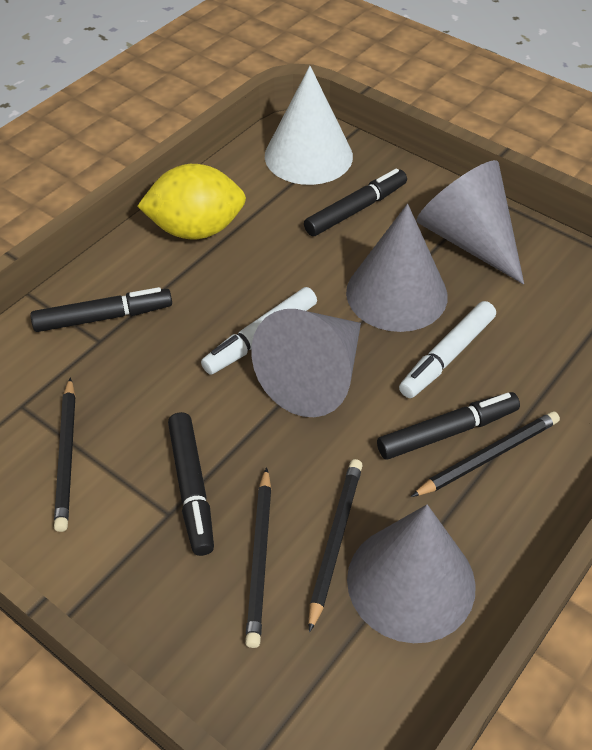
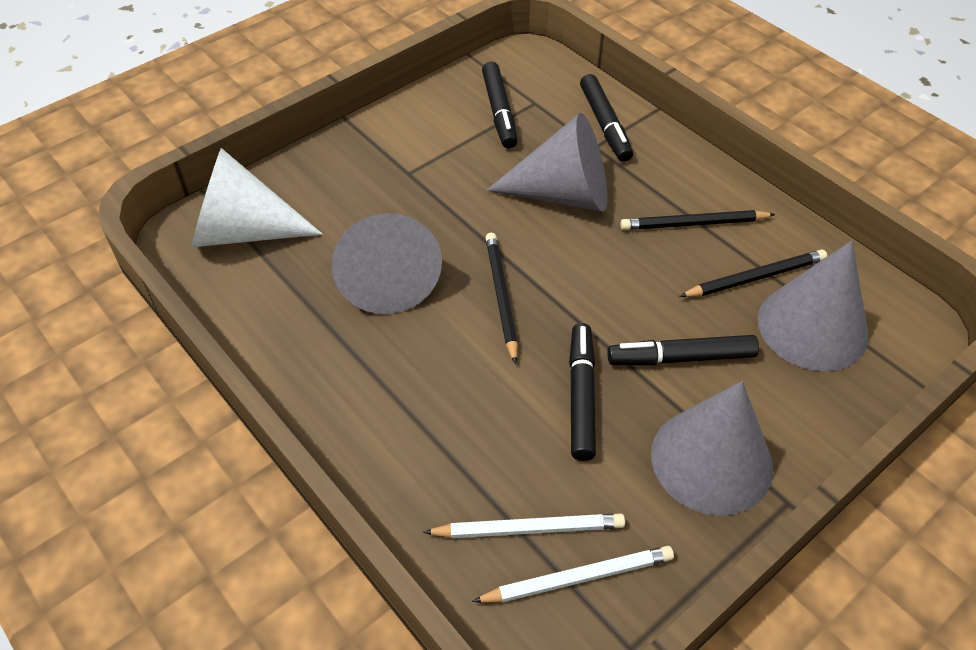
black pencil: [54,377,75,532] [245,467,272,648] [308,459,363,633] [411,411,560,497] = 4 -> [486,233,518,364] [620,210,776,230] [679,250,827,297] = 3
white marker: [201,287,317,375] [399,301,496,398] = 2 -> none = 0
white pencil: none = 0 -> [423,514,625,538] [472,546,674,603] = 2
yellow lemon: [137,164,246,239] = 1 -> none = 0

